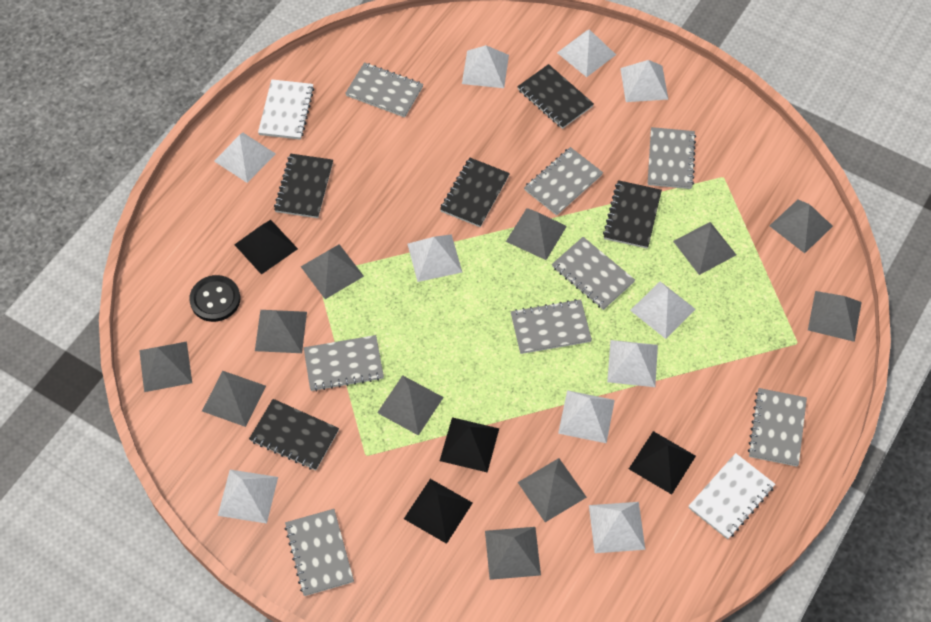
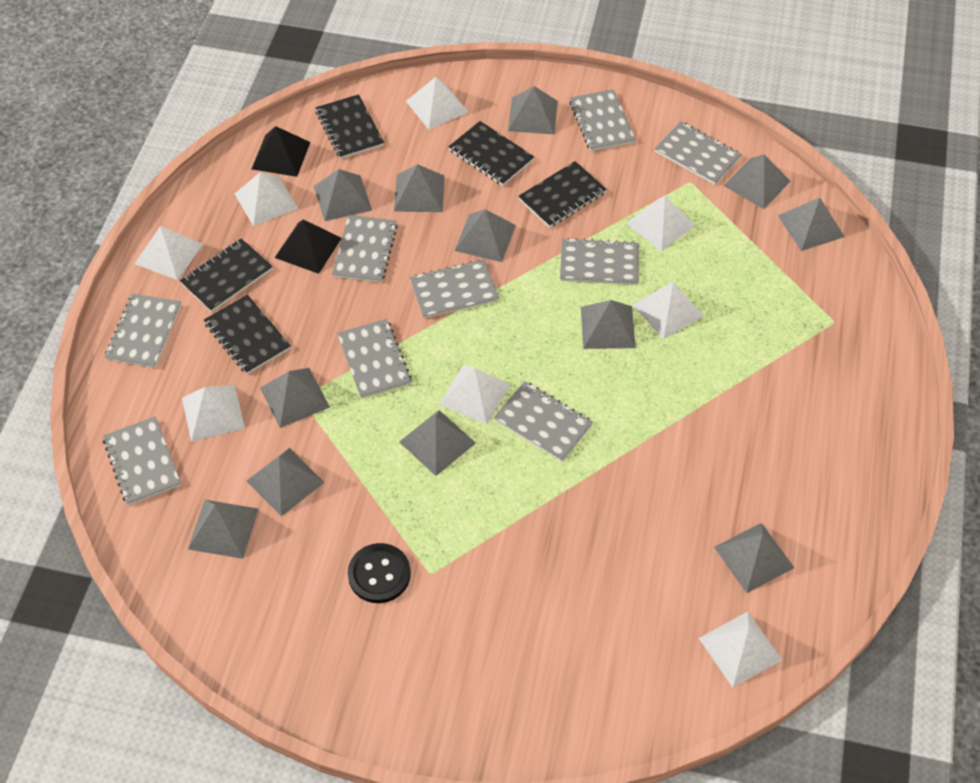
black pyramid: [234,220,298,275] [404,479,473,544] [440,417,499,473] [629,431,696,494] = 4 -> [252,126,310,177] [275,219,342,274] = 2
grey notebook: [285,509,354,596] [304,335,384,391] [345,62,423,118] [511,299,592,354] [524,147,603,216] [552,237,635,310] [648,127,696,189] [748,388,807,467] = 8 -> [103,416,181,505] [105,293,181,368] [332,215,398,283] [337,319,411,399] [410,259,499,319] [494,381,593,462] [560,238,639,285] [570,89,636,151] [655,122,742,185] = 9
grey pyramid: [139,342,192,392] [202,371,266,427] [255,310,307,353] [301,244,364,299] [377,375,444,436] [485,527,541,580] [506,208,567,260] [518,458,587,522] [673,222,736,275] [770,200,833,253] [808,291,862,342] = 11 -> [188,500,259,559] [247,448,325,516] [260,368,330,428] [314,169,372,221] [394,164,445,212] [399,410,476,476] [454,209,516,262] [508,86,558,134] [581,300,636,349] [714,523,794,593] [724,154,791,209] [778,198,845,251] = 12
white notebook: [258,79,314,140] [689,453,775,539] = 2 -> none = 0
white pyramid: [214,133,276,183] [218,470,278,524] [408,234,462,282] [462,45,509,88] [557,29,616,77] [558,390,615,443] [589,502,645,553] [607,340,658,387] [620,60,668,102] [630,281,696,339] = 10 -> [135,226,203,280] [182,385,245,442] [235,172,298,226] [406,77,468,130] [439,365,511,425] [626,196,695,252] [632,282,704,339] [699,611,782,688] = 8

